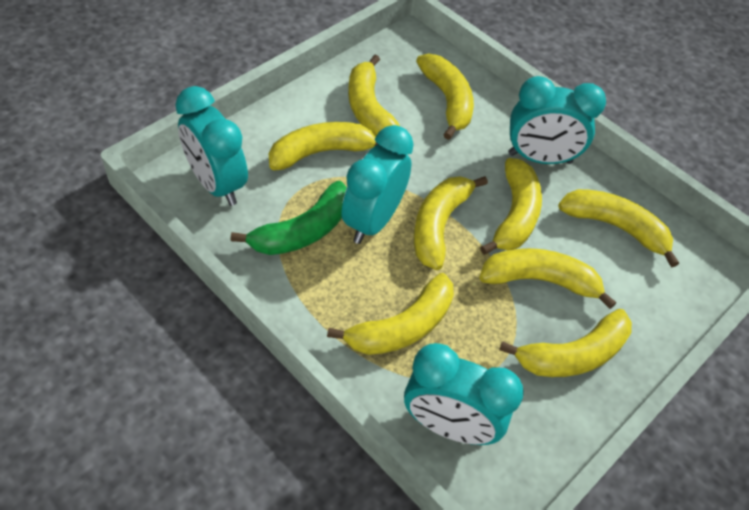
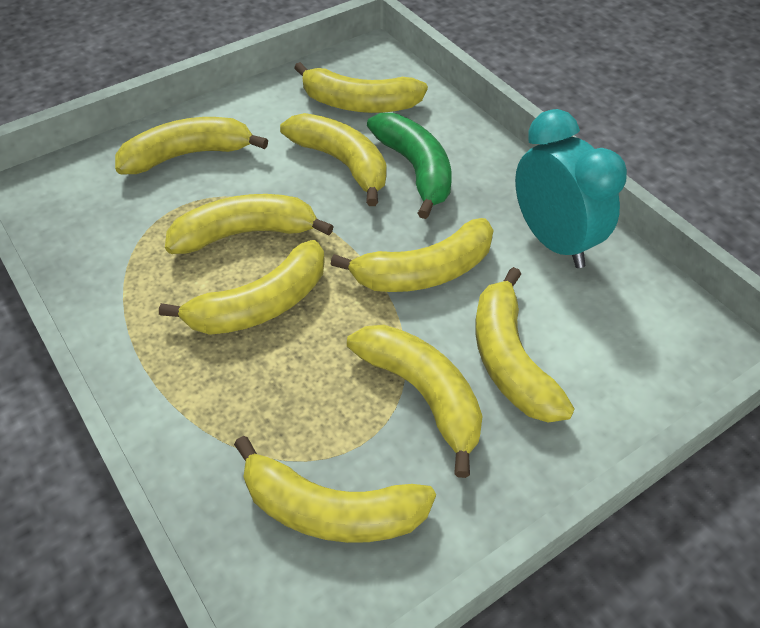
turquoise clock: [175,86,248,206] [341,125,414,244] [404,343,524,445] [508,76,606,164] = 4 -> [515,109,627,268] = 1

